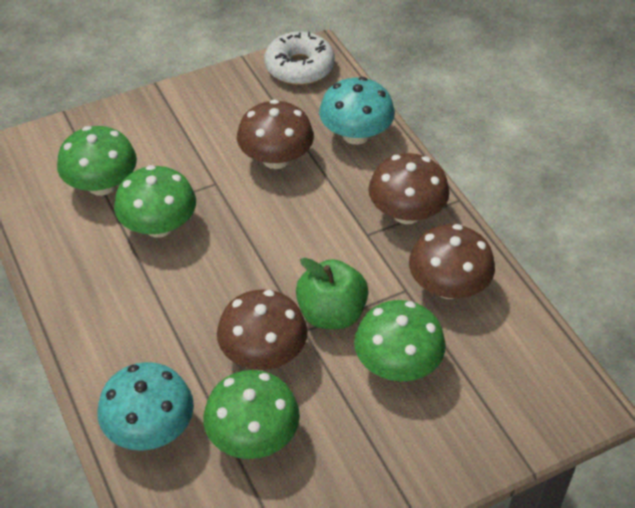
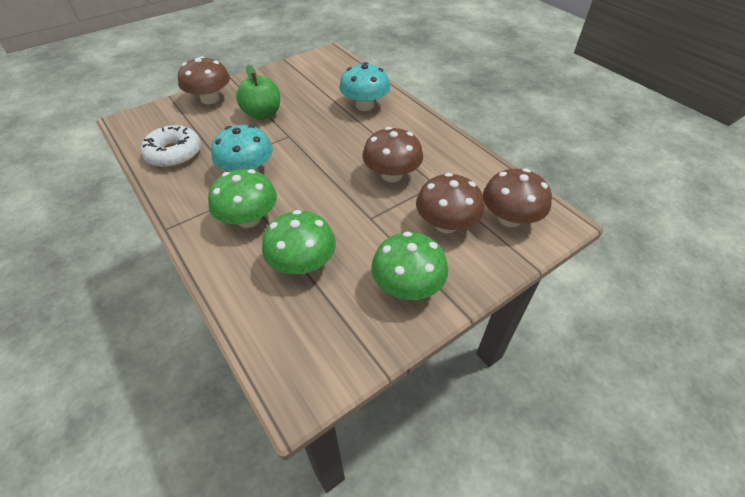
green mushroom: [57,126,137,196] [114,165,196,238] [203,370,300,459] [354,300,446,381] = 4 -> [208,169,277,228] [262,210,336,274] [371,232,448,300] = 3

